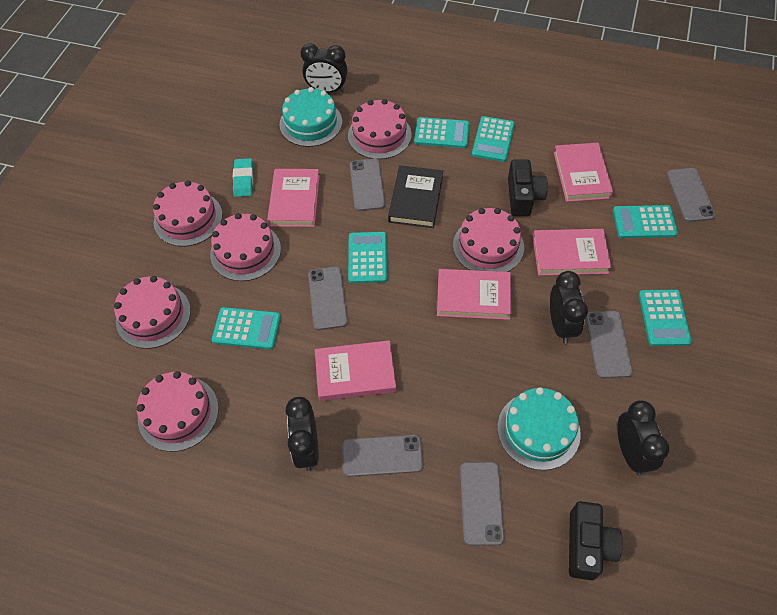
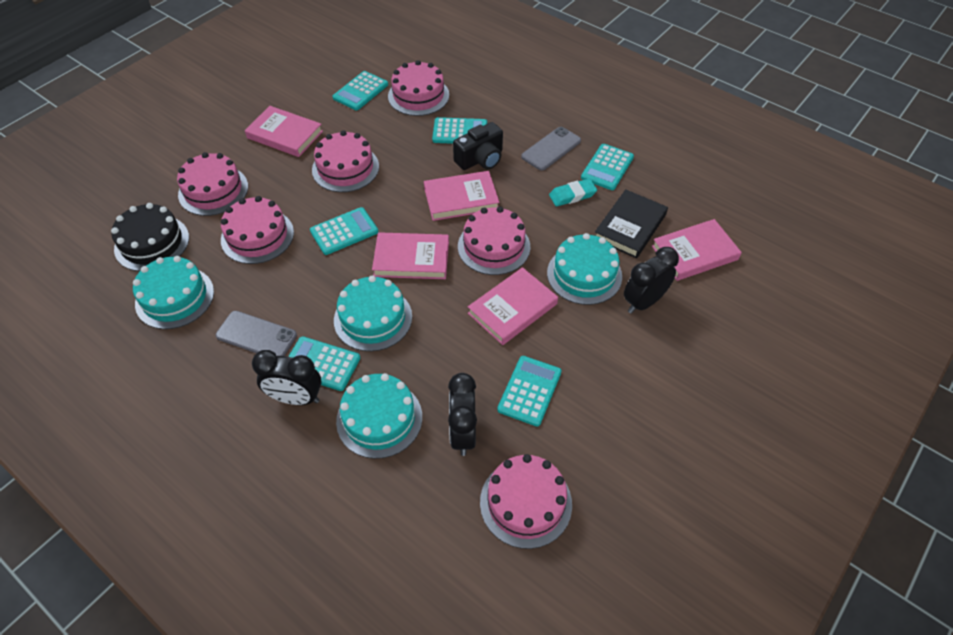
black cake: none = 0 -> [111,203,189,271] = 1
black camera: [508,160,548,216] [569,501,623,580] = 2 -> [453,122,503,170] = 1
black clock: [285,397,319,471] [301,43,348,93] [550,271,588,344] [617,400,669,475] = 4 -> [252,350,322,405] [448,373,477,456] [624,247,679,314] = 3
grey phone: [308,266,348,330] [342,434,423,477] [350,159,385,211] [460,462,505,545] [586,311,633,378] [667,168,716,222] = 6 -> [216,311,297,356] [521,127,581,171] = 2
turquoise cake: [280,87,342,147] [498,387,581,470] = 2 -> [133,256,214,329] [334,275,412,351] [336,373,422,459] [547,233,622,305] = 4

